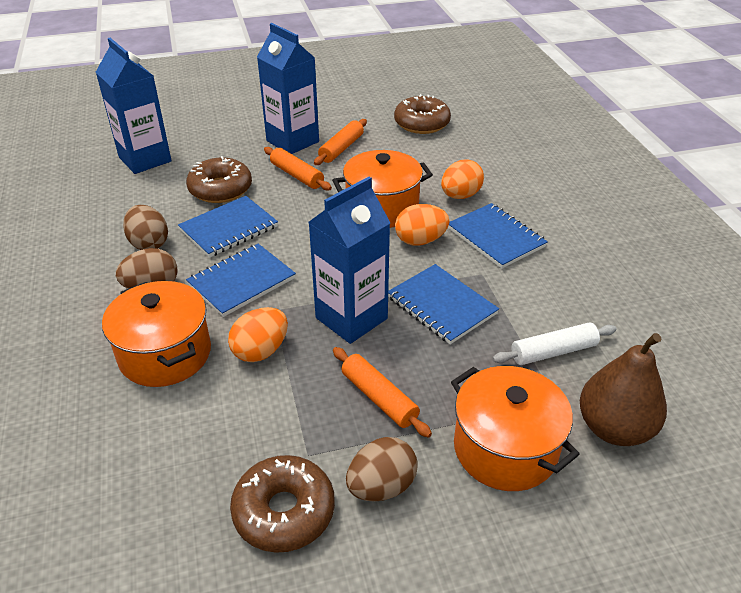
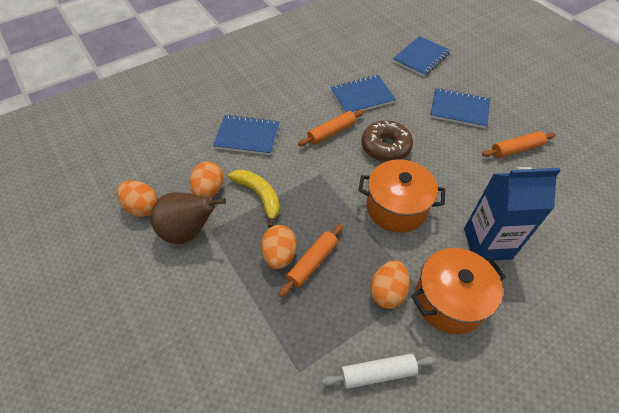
blue carton: [96,38,172,174] [257,23,319,154] [308,177,390,344] = 3 -> [464,167,561,260] = 1
brown donut: [186,156,252,203] [230,455,335,553] [394,94,451,134] = 3 -> [361,120,413,162] = 1
brown egg: [116,248,178,289] [123,205,168,250] [346,437,418,502] = 3 -> none = 0
orange egg: [228,307,288,362] [395,204,449,246] [441,159,484,199] = 3 -> [117,180,158,217] [190,162,223,198] [261,225,297,269] [370,261,410,309] = 4
orange pot: [102,281,211,387] [332,150,433,228] [451,366,580,491] = 3 -> [358,159,445,233] [411,248,506,334] = 2
yellow banana: none = 0 -> [228,170,280,228] = 1

